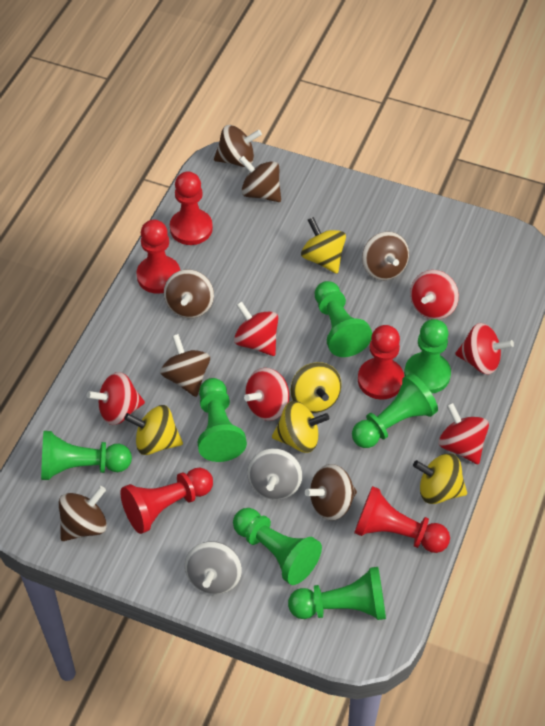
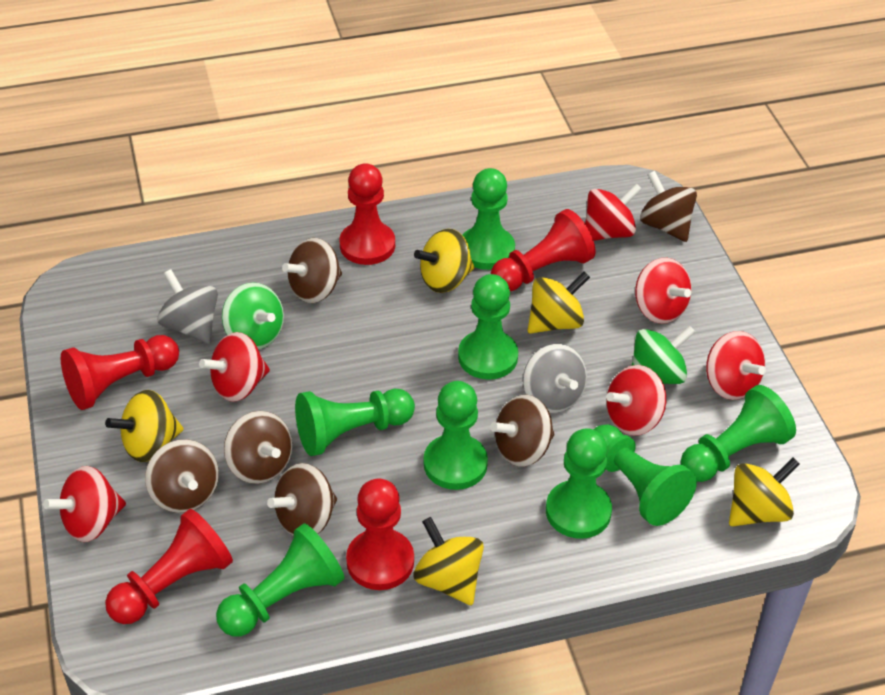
brown spinning top: [59,486,107,541] [160,334,210,397] [164,270,214,318] [214,125,262,167] [239,156,281,202] [305,464,357,521] [362,232,409,280] = 7 -> [145,439,219,513] [224,411,292,484] [267,463,337,536] [282,238,342,303] [490,395,554,467] [640,171,697,242] = 6
green pawn: [41,431,132,480] [198,378,247,462] [233,508,322,585] [288,567,386,620] [315,281,372,357] [352,373,438,448] [404,319,451,393] = 7 -> [216,523,345,637] [295,388,415,456] [424,381,488,490] [458,274,518,380] [462,168,515,270] [546,428,612,539] [593,424,697,526] [680,385,796,482] = 8
green spinning top: none = 0 -> [222,282,284,349] [632,325,695,384] = 2

